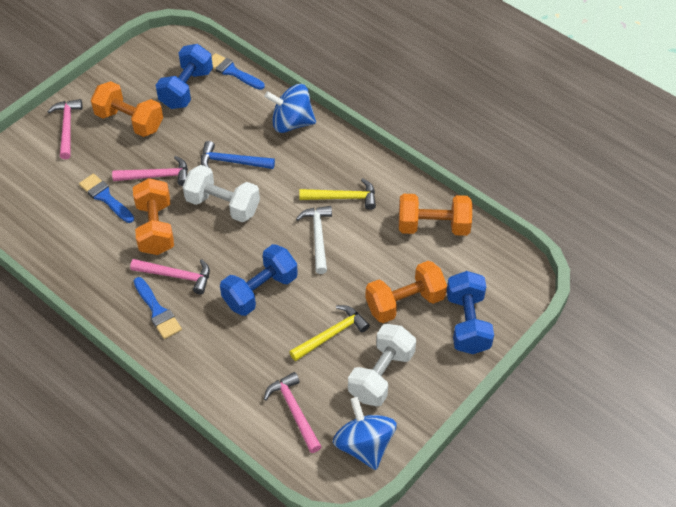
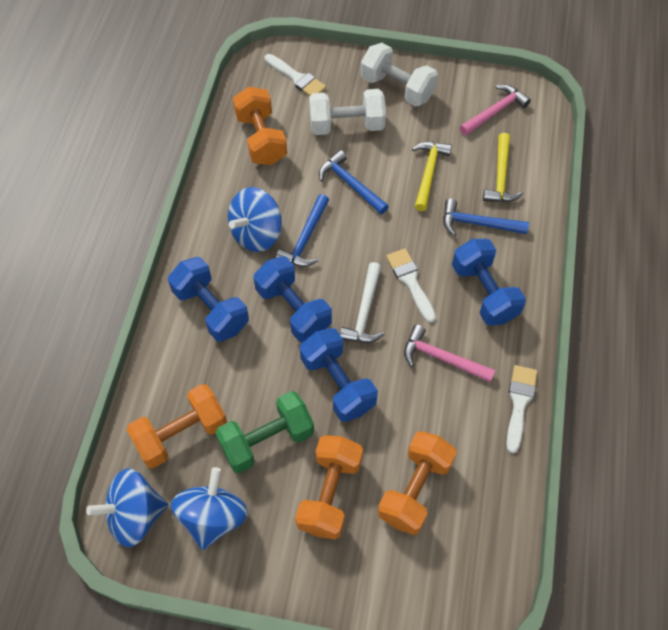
blue brush: [79,173,134,223] [134,277,182,339] [212,53,265,90] = 3 -> none = 0
blue dumbbell: [156,44,213,109] [220,244,298,316] [447,271,494,354] = 3 -> [168,257,249,341] [254,257,332,342] [300,328,378,422] [452,239,526,326] = 4
blue hammer: [201,141,275,169] = 1 -> [276,194,329,267] [319,150,389,214] [443,199,529,236] = 3
blue spinning top: [264,84,316,133] [333,397,397,470] = 2 -> [86,468,168,547] [171,467,248,550] [228,187,282,252] = 3
green dumbbell: none = 0 -> [215,391,314,473] = 1
pink hammer: [47,99,83,159] [112,156,188,186] [130,259,210,294] [264,372,322,453] = 4 -> [404,325,495,382] [459,85,531,136] = 2
white brush: none = 0 -> [264,54,326,96] [386,248,436,323] [506,365,537,453] = 3

